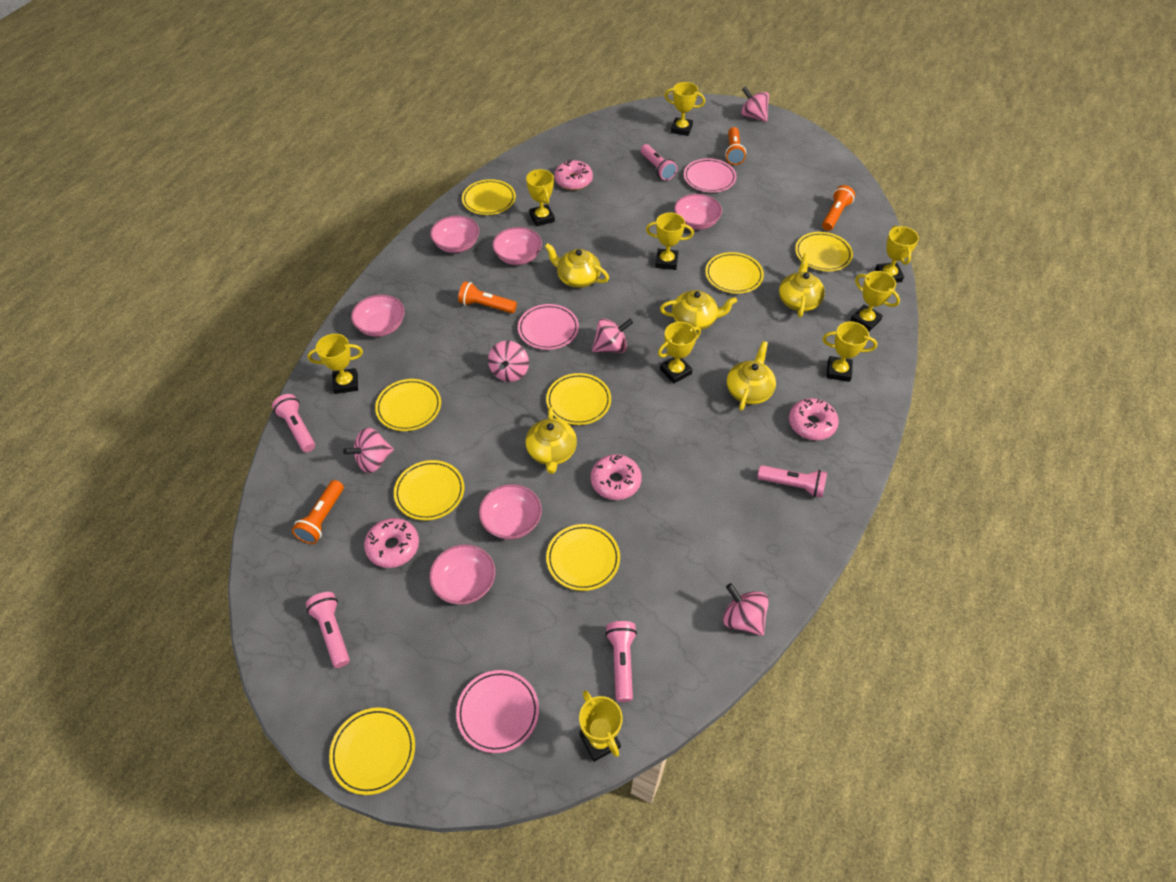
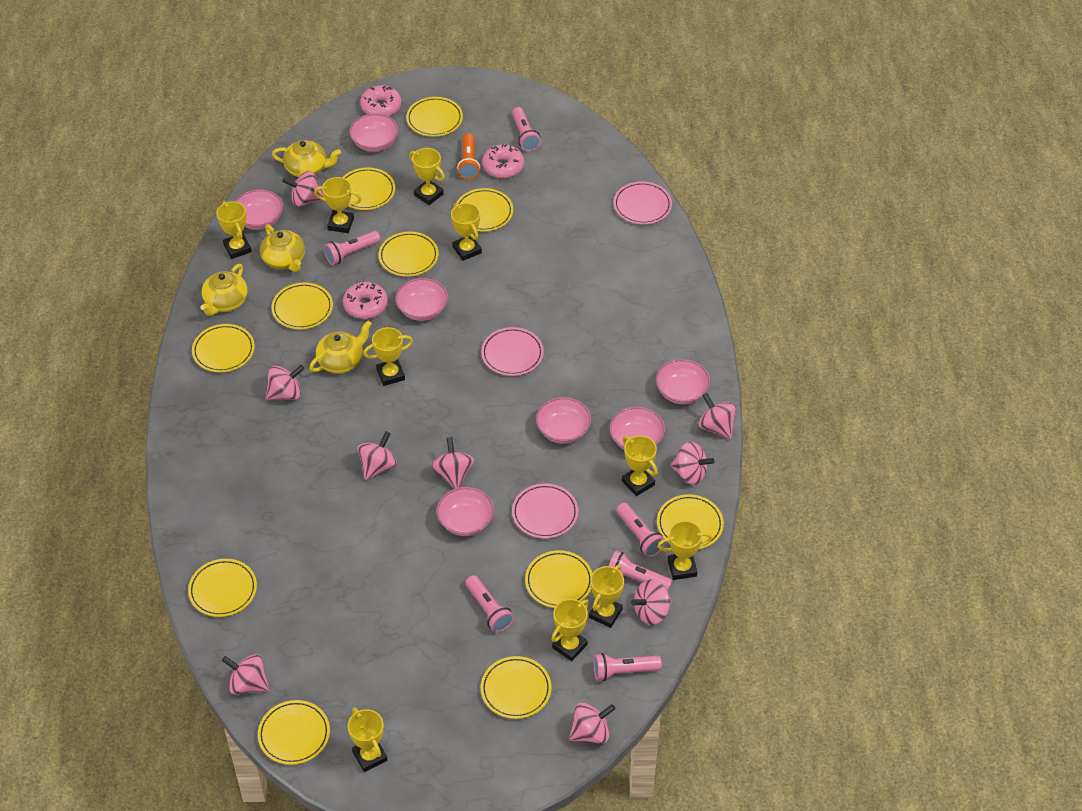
orange flashlight: [292,480,344,544] [458,281,517,313] [725,127,746,165] [822,185,855,231] = 4 -> [457,133,480,180] = 1
pink bowl: [351,295,405,337] [429,544,495,605] [430,216,479,253] [479,484,542,540] [492,227,542,265] [674,194,722,230] = 6 -> [235,189,283,230] [349,113,399,152] [395,278,448,321] [436,487,494,536] [536,397,591,443] [609,407,665,450] [656,359,710,404] = 7
pink donut: [364,518,419,568] [554,160,593,190] [591,454,642,500] [789,398,839,440] = 4 -> [343,282,388,319] [360,85,401,116] [482,144,524,178] = 3
pink flashlight: [272,394,315,452] [306,592,350,668] [606,621,637,702] [641,144,677,180] [757,465,827,498] = 5 -> [324,231,380,265] [466,575,514,632] [512,107,541,151] [593,653,662,681] [609,551,673,591] [616,503,666,557] = 6
pink spinning top: [343,428,394,473] [488,341,529,382] [592,318,633,353] [723,583,769,636] [741,86,769,122] = 5 -> [222,654,270,694] [266,365,304,400] [282,171,324,207] [357,431,397,481] [432,437,474,489] [569,703,616,744] [631,579,672,625] [670,442,714,485] [699,393,736,439] = 9
yellow plate: [329,707,415,795] [375,379,441,431] [394,460,464,520] [462,179,516,215] [546,373,611,425] [546,524,620,591] [705,252,764,294] [795,232,853,271] = 8 -> [188,559,257,617] [192,324,255,372] [258,700,330,765] [272,283,333,329] [342,168,395,210] [379,232,439,277] [406,97,463,137] [456,188,513,231] [481,656,552,719] [525,550,592,608] [657,494,724,549] = 11
yellow teapot: [525,407,577,474] [544,243,609,288] [660,290,737,331] [727,341,776,410] [779,253,825,317] = 5 -> [200,264,248,316] [260,224,305,272] [272,140,341,177] [309,321,372,373] = 4
yellow trophy: [308,334,363,394] [526,169,555,227] [579,690,623,762] [646,213,694,270] [658,322,701,384] [664,82,705,136] [822,321,877,382] [850,271,900,332] [875,225,919,283] = 9 -> [216,201,252,259] [314,177,361,233] [348,707,388,772] [363,327,413,386] [409,148,445,205] [451,203,482,261] [552,599,589,661] [589,565,624,628] [622,435,658,496] [657,521,712,580] = 10

